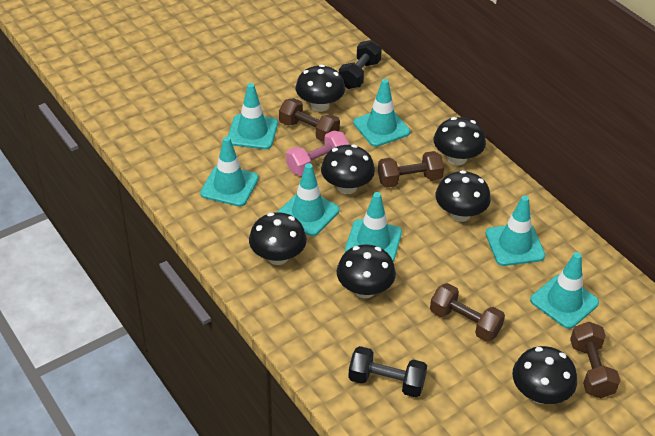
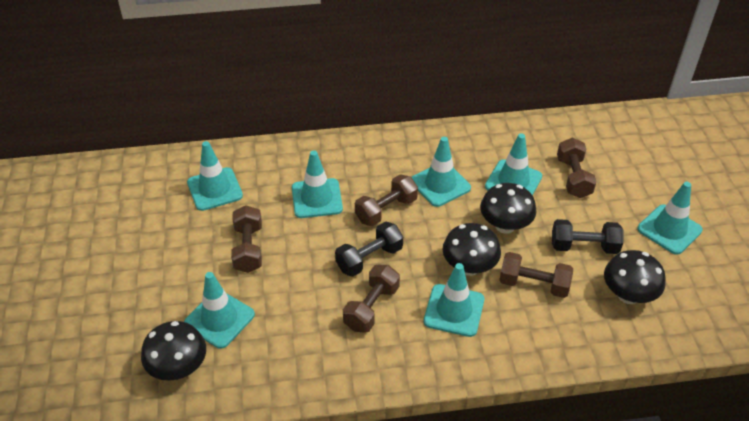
black mushroom: [249,212,307,265] [296,65,345,112] [321,145,375,194] [337,244,396,298] [434,117,486,166] [435,170,491,222] [512,346,577,404] = 7 -> [141,321,206,381] [442,223,501,276] [480,183,536,234] [604,250,666,304] = 4
brown dumbbell: [279,98,340,142] [378,151,444,188] [430,283,505,342] [570,321,621,398] = 4 -> [231,205,262,273] [343,265,400,333] [355,174,418,226] [499,252,573,298] [557,138,597,198] = 5
pink dumbbell: [286,131,349,176] = 1 -> none = 0

